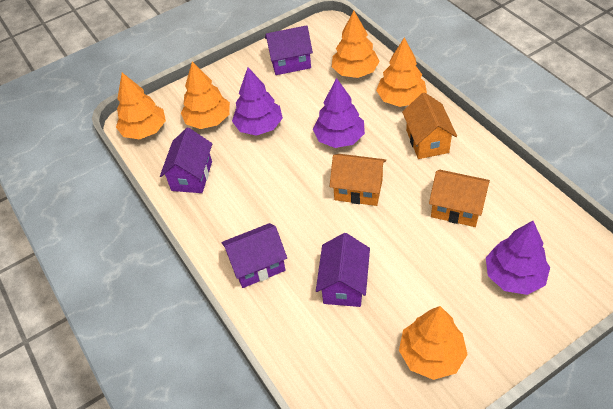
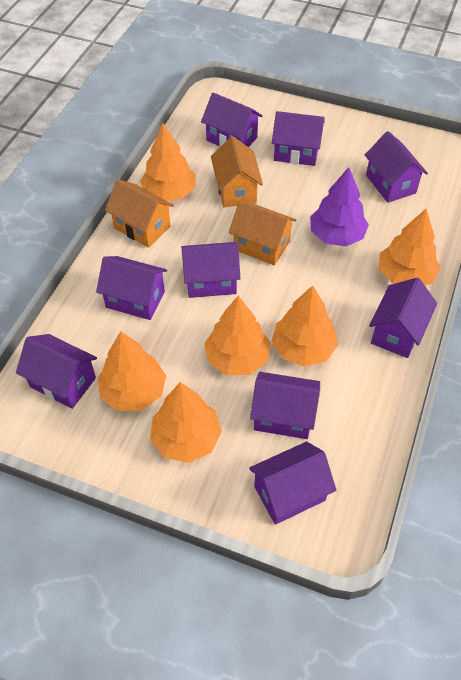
orange tree: [116,73,166,139] [181,61,230,129] [332,11,380,78] [376,37,427,107] [399,306,468,380] = 5 -> [98,331,166,411] [140,124,195,201] [150,382,222,463] [204,295,271,375] [272,285,338,367] [379,209,440,285] = 6
purple house: [160,128,212,193] [221,223,287,288] [265,25,313,75] [316,233,370,307] = 4 -> [16,334,97,409] [96,256,167,320] [181,242,241,298] [201,93,263,147] [249,442,336,525] [250,372,320,439] [272,111,325,166] [365,131,428,203] [369,278,437,358] = 9
purple tree: [232,67,283,136] [313,78,365,148] [486,221,550,295] = 3 -> [310,167,369,246] = 1

